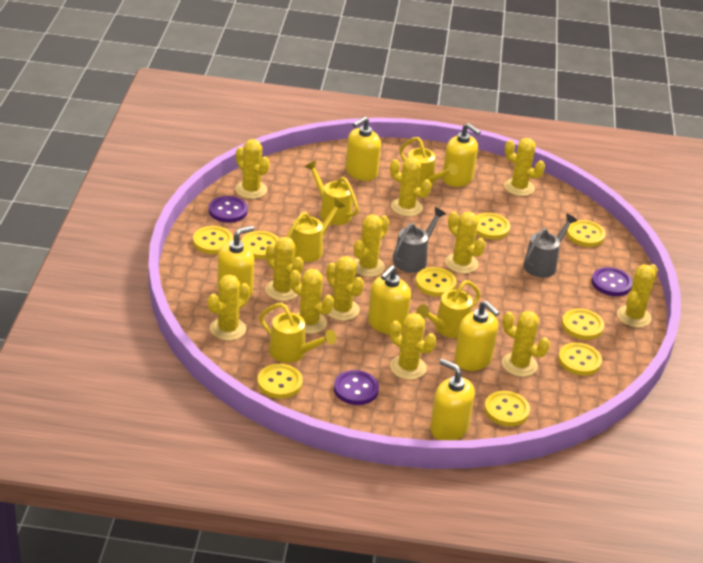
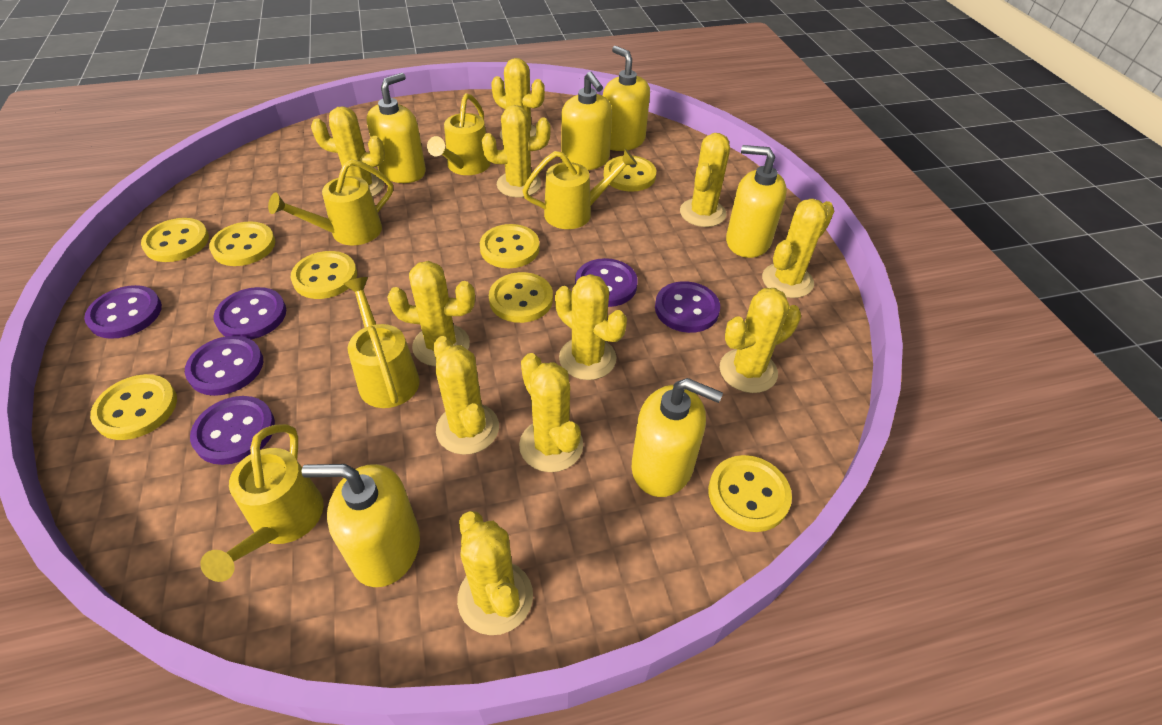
grey watering can: [393,207,446,273] [523,213,578,278] = 2 -> none = 0
purple button: [209,196,248,223] [334,370,379,405] [592,267,633,296] = 3 -> [84,285,162,339] [185,336,263,396] [190,396,275,465] [213,287,286,339] [575,258,638,307] [655,281,720,333] = 6
yellow button: [193,226,233,254] [241,231,279,259] [257,364,303,399] [416,267,457,297] [476,213,510,240] [484,391,530,426] [558,343,602,376] [562,309,604,340] [566,220,606,247] = 9 -> [90,374,177,440] [141,218,209,262] [209,221,275,266] [291,251,357,299] [480,224,540,268] [489,272,553,323] [604,156,656,192] [708,455,792,532] = 8
yellow cactus: [208,274,250,341] [236,139,270,199] [265,237,304,301] [290,268,334,334] [327,256,364,321] [354,214,389,277] [390,157,431,216] [390,313,436,380] [445,211,485,274] [502,311,550,377] [504,138,545,196] [617,264,658,328] = 12 -> [311,106,385,197] [387,261,475,366] [433,336,499,455] [457,511,533,635] [482,105,551,197] [491,58,545,140] [519,353,583,472] [555,274,627,380] [680,133,730,227] [720,288,801,393] [762,199,834,298] = 11

